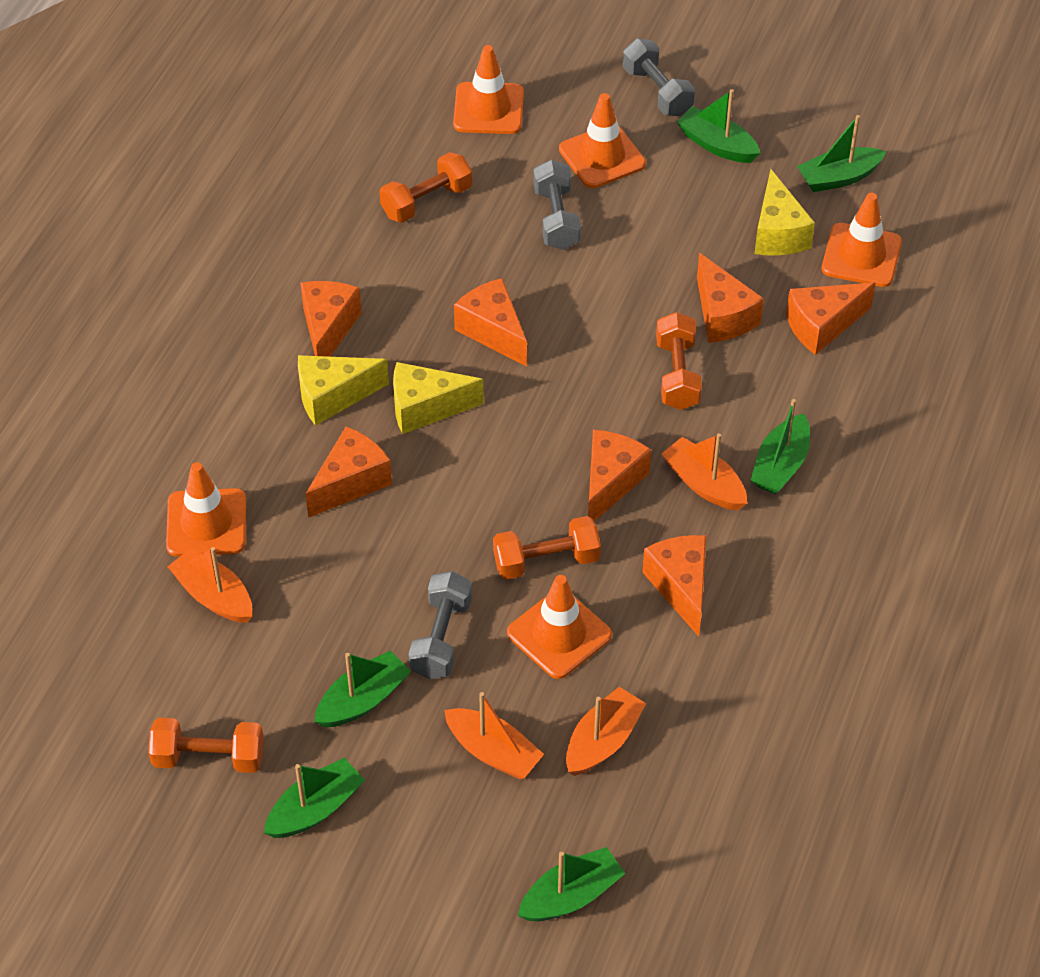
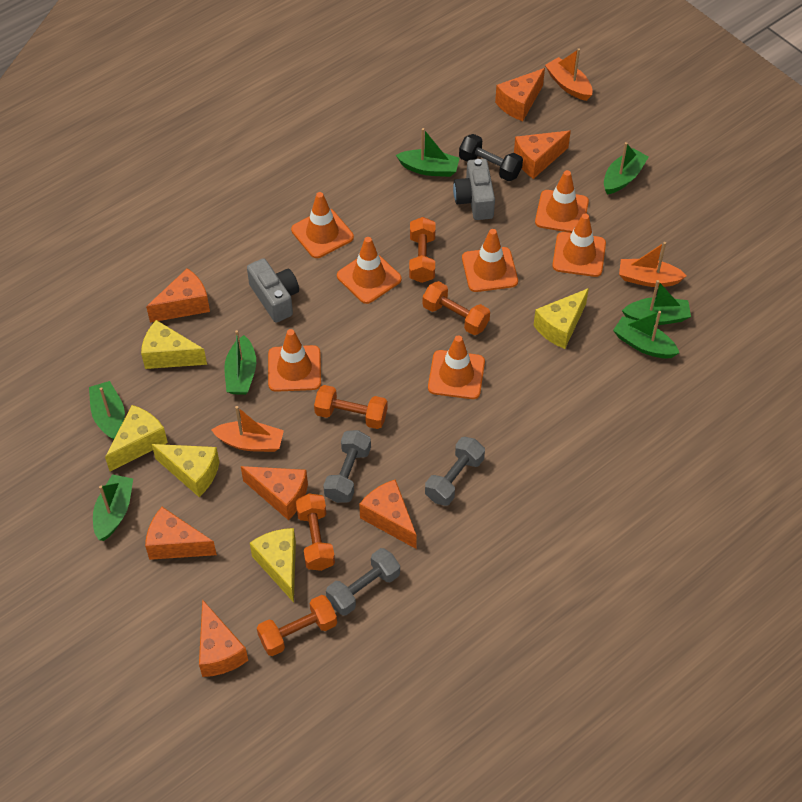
black dumbbell: none = 0 -> [459,134,523,181] = 1
green boat: [264,758,365,838] [314,650,411,727] [518,847,626,921] [677,89,760,163] [751,399,810,494] [797,115,887,192] = 6 -> [89,381,125,440] [93,474,133,541] [224,330,256,395] [396,128,459,177] [604,142,648,194] [613,311,679,359] [622,280,691,325] = 7
grey camera: none = 0 -> [247,258,299,323] [453,159,495,220] = 2
orange boat: [168,547,252,623] [444,692,544,779] [566,687,646,776] [661,433,747,510] = 4 -> [211,406,284,452] [545,48,592,101] [619,242,687,287] = 3
orange dumbbell: [148,718,264,773] [379,152,472,223] [493,516,601,580] [656,312,702,410] = 4 -> [257,595,337,656] [296,494,335,571] [314,385,387,429] [409,217,436,283] [423,281,490,335] = 5
orange traffic cone: [166,462,246,557] [453,45,524,134] [507,575,612,679] [559,93,646,188] [822,193,902,287] = 5 -> [268,329,321,392] [291,192,354,258] [337,237,402,304] [428,335,485,399] [462,229,518,292] [535,170,589,233] [552,214,606,277] = 7
yellow cheese: [298,355,389,426] [393,362,484,434] [755,169,815,255] = 3 -> [105,405,168,472] [141,320,207,369] [152,444,219,497] [250,528,296,603] [533,288,589,349] = 5

